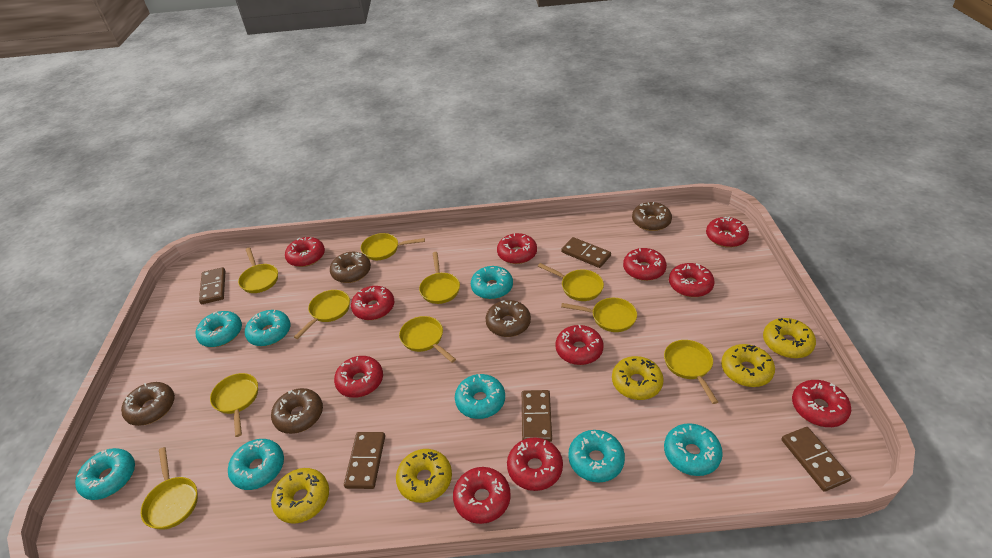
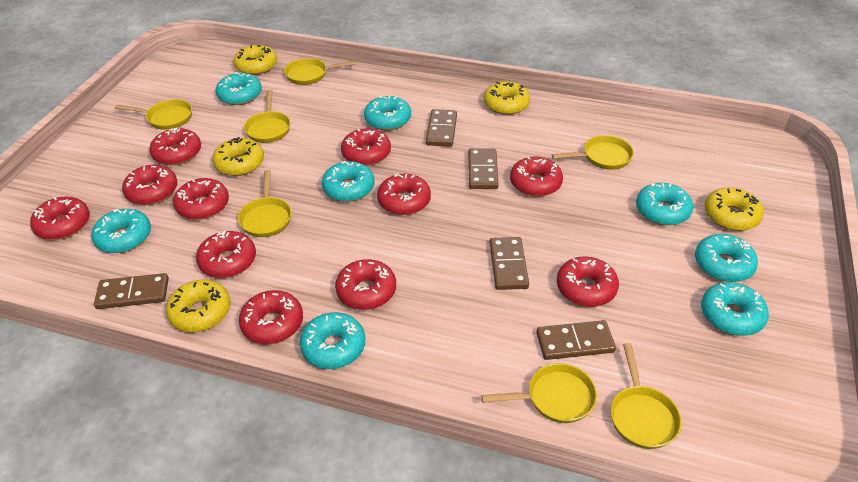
brown donut: [121,382,175,426] [271,388,323,434] [330,252,371,283] [486,300,531,337] [632,202,672,231] = 5 -> none = 0
yellow pan: [141,447,198,530] [210,373,258,437] [238,248,278,293] [294,290,350,339] [361,233,425,260] [399,316,456,363] [419,252,460,304] [538,263,604,301] [561,298,637,332] [664,340,718,404] = 10 -> [115,99,192,130] [238,170,292,237] [244,90,291,143] [284,58,357,85] [482,363,597,423] [552,135,634,170] [611,343,682,449] = 7

